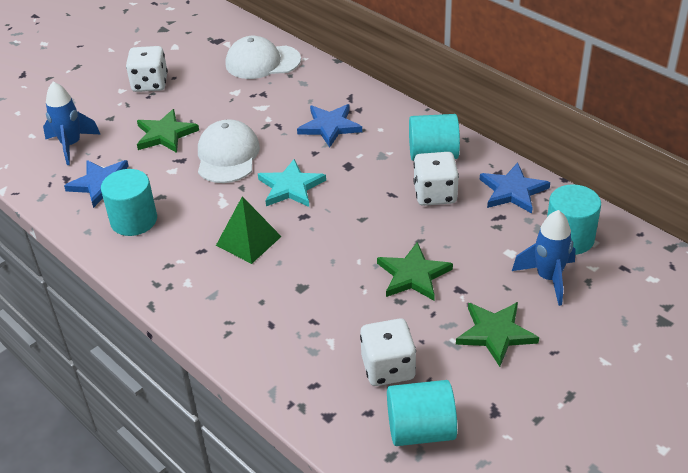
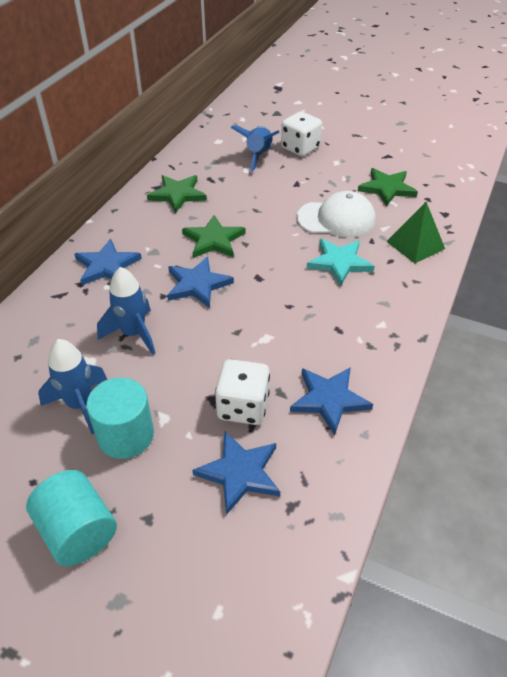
blue rocket: [43,81,100,165] [512,210,576,306] = 2 -> [38,339,107,434] [97,267,156,355] [231,125,280,172] = 3
blue star: [64,160,129,208] [297,104,362,148] [480,163,550,214] = 3 -> [74,239,142,285] [167,257,234,308] [192,432,280,515] [290,367,373,436] = 4
turquoise cylinder: [101,169,157,236] [387,380,457,446] [409,114,460,161] [547,184,601,255] = 4 -> [26,470,117,566] [86,378,154,459] = 2
white cap: [198,119,260,183] [226,36,301,79] = 2 -> [297,191,375,238] = 1
white dice: [126,46,168,92] [360,318,416,386] [413,152,459,206] = 3 -> [215,359,270,425] [281,111,322,156] = 2

